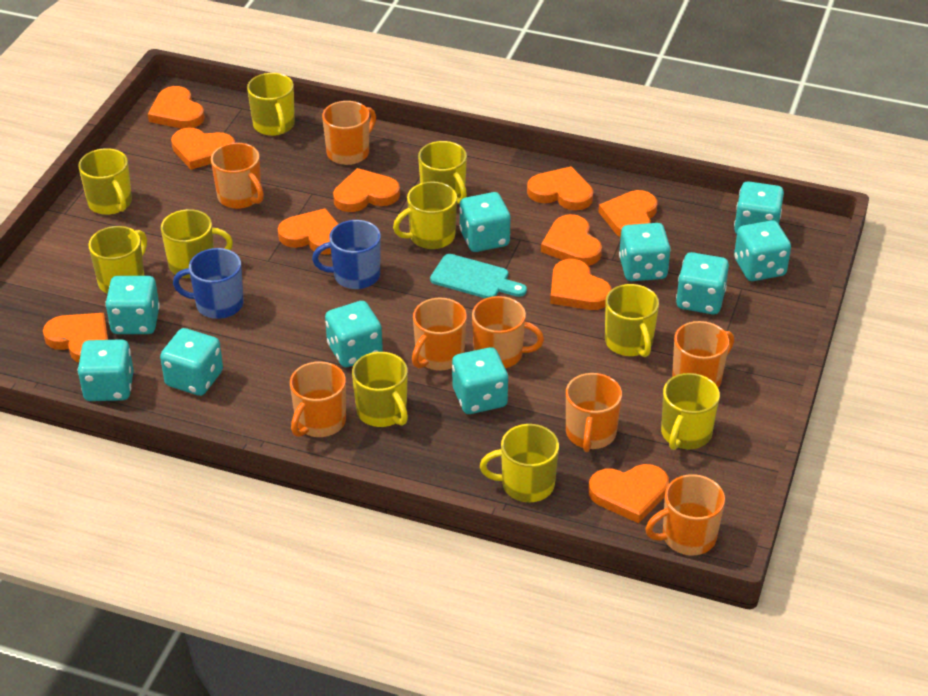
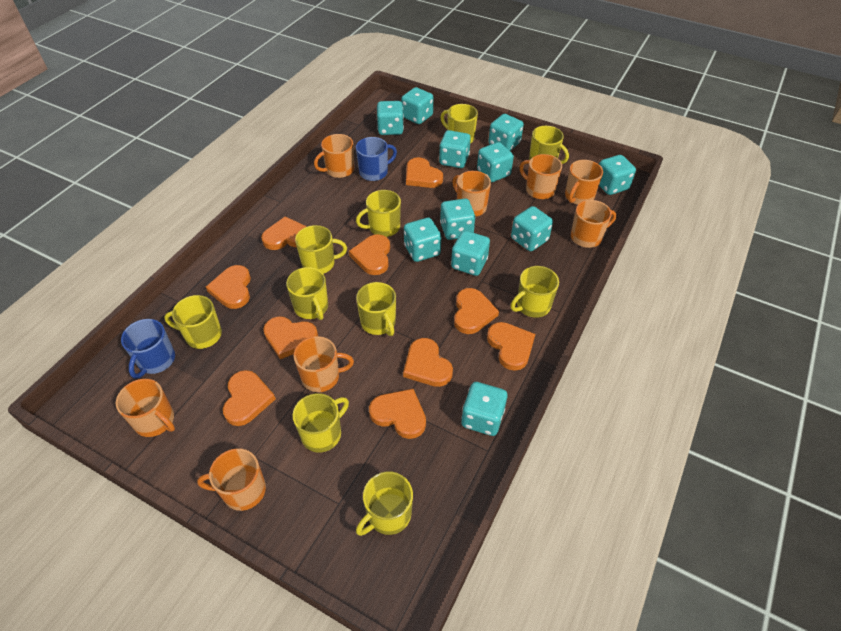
turquoise cutting board: [430,254,527,298] = 1 -> none = 0
turquoise dice: [78,339,134,401] [105,276,160,334] [160,328,223,396] [325,301,383,367] [452,347,508,414] [459,192,511,252] [619,223,671,281] [676,252,729,314] [734,181,784,234] [734,220,791,281] = 10 -> [377,101,404,135] [401,87,433,124] [404,218,441,262] [439,130,471,168] [440,199,475,240] [451,230,490,276] [461,382,508,436] [477,142,514,182] [488,114,524,151] [511,206,553,251] [599,155,636,195] = 11

